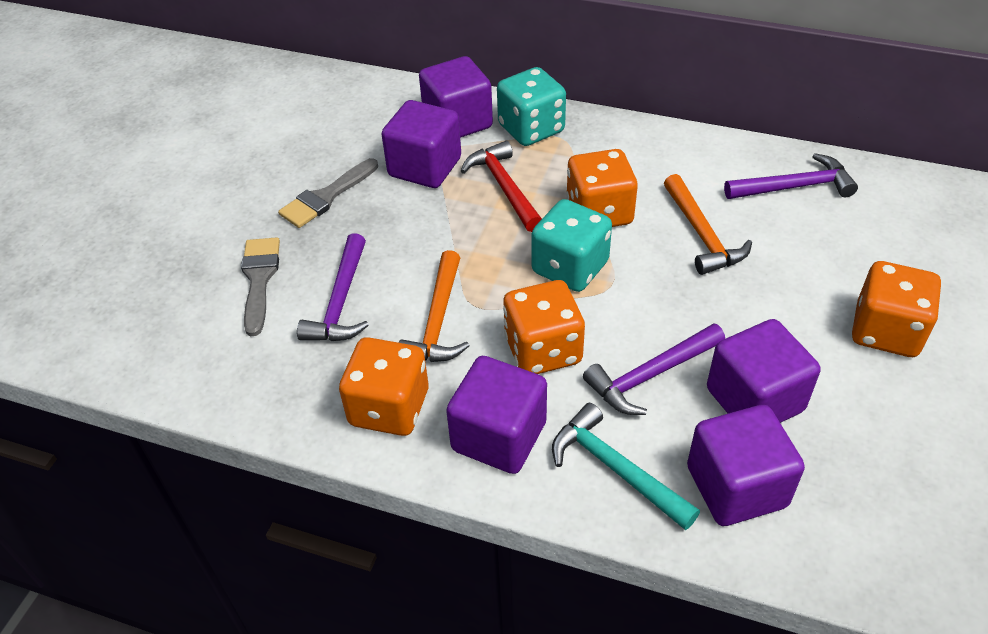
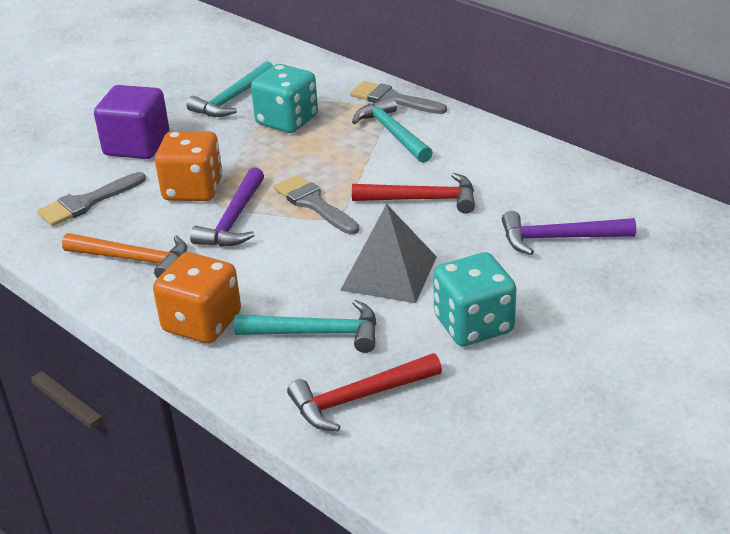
grey brush: [241,237,280,336] [278,158,378,228] = 2 -> [37,172,146,226] [274,175,359,234] [350,81,447,114] = 3
grey pyramid: none = 0 -> [340,204,437,303] = 1
orange dice: [339,337,428,436] [503,280,585,374] [566,149,638,227] [852,261,941,357] = 4 -> [153,252,241,344] [155,131,222,201] = 2
orange hammer: [398,250,469,362] [664,174,752,275] = 2 -> [62,233,187,279] = 1
purple cube: [381,100,461,188] [419,56,493,138] [446,356,547,474] [687,405,805,526] [707,319,821,423] = 5 -> [94,85,170,159] = 1
purple hammer: [297,233,369,341] [583,323,725,415] [724,153,858,199] = 3 -> [190,167,264,247] [502,211,636,255] = 2
red hammer: [461,141,542,232] = 1 -> [287,353,442,431] [352,173,475,214] = 2
turquoise hammer: [552,403,700,530] = 1 -> [186,61,273,117] [234,300,376,353] [352,96,433,163] = 3

